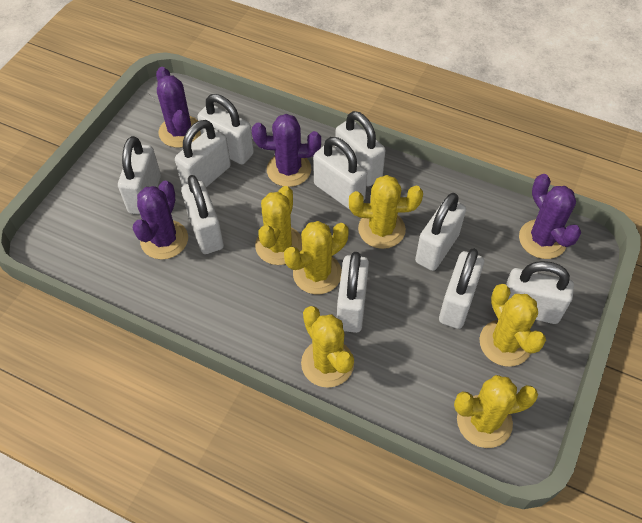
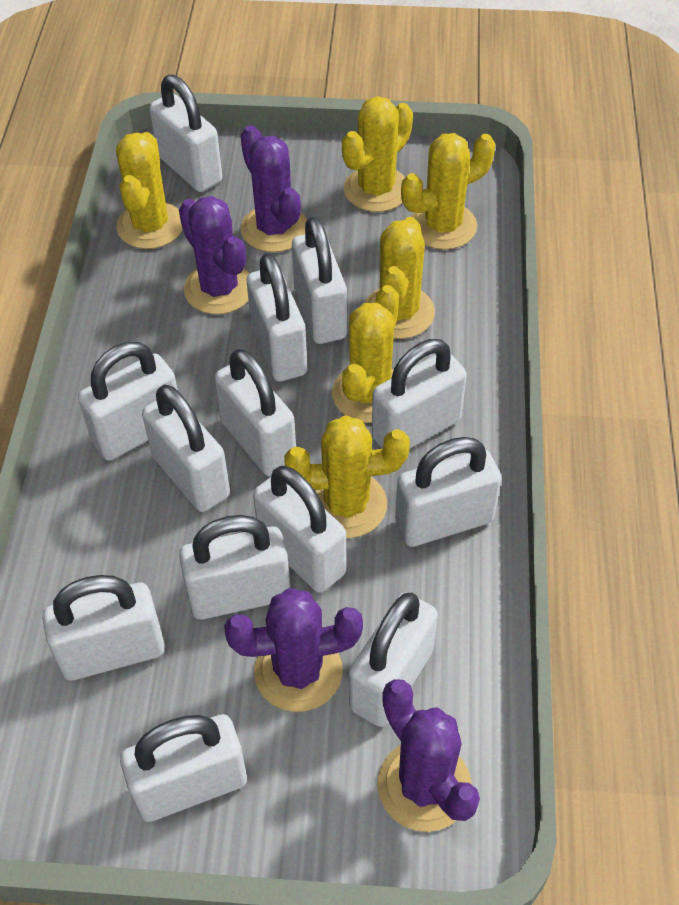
white padlock: [118,136,161,215] [175,120,231,187] [181,175,224,254] [197,94,254,164] [313,137,367,210] [335,111,385,187] [337,252,369,333] [415,193,466,271] [439,248,484,329] [506,261,574,324] = 10 -> [42,575,165,681] [78,342,178,461] [120,714,247,822] [142,385,230,512] [149,74,222,192] [179,515,290,620] [214,349,296,476] [247,253,307,382] [253,466,346,593] [292,217,347,344] [349,592,438,727] [372,339,467,449] [395,437,502,547] = 13

